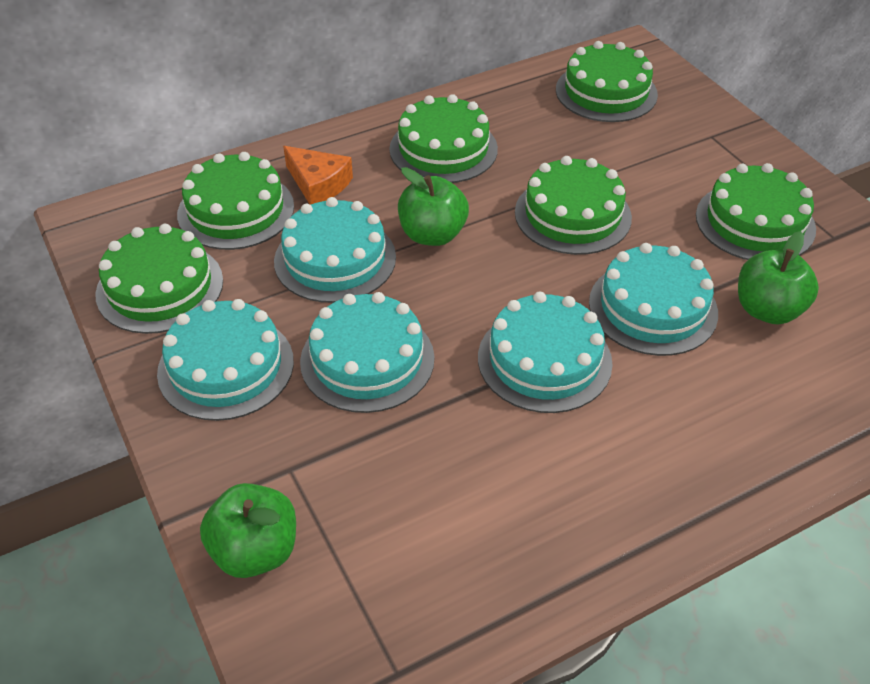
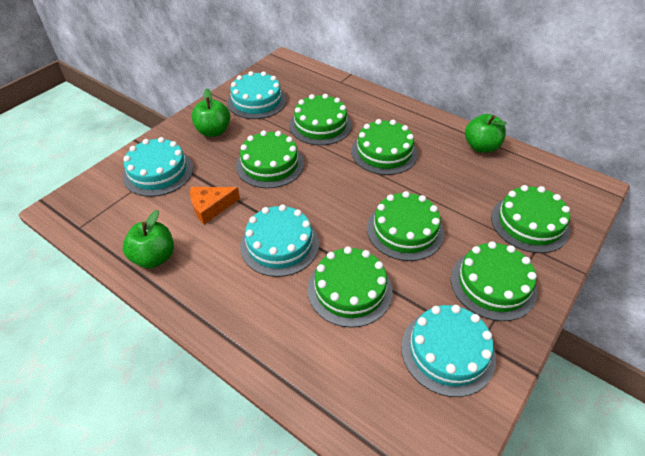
green cake: [95,224,223,334] [177,152,294,250] [389,94,498,183] [515,156,632,255] [556,41,658,122] [696,163,816,260] = 6 -> [236,130,304,188] [289,94,352,145] [308,247,393,327] [351,119,418,175] [367,191,444,261] [451,241,537,321] [491,185,570,253] = 7
turquoise cake: [157,299,294,421] [274,197,396,303] [300,292,434,413] [478,292,613,413] [589,243,718,356] = 5 -> [122,137,193,197] [227,71,287,119] [240,205,319,277] [401,305,496,397] = 4

